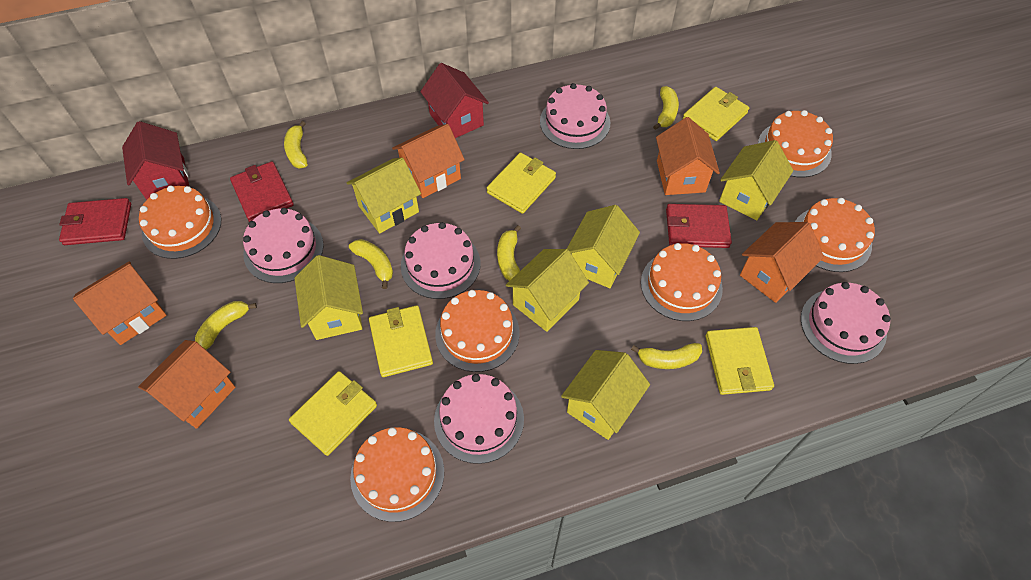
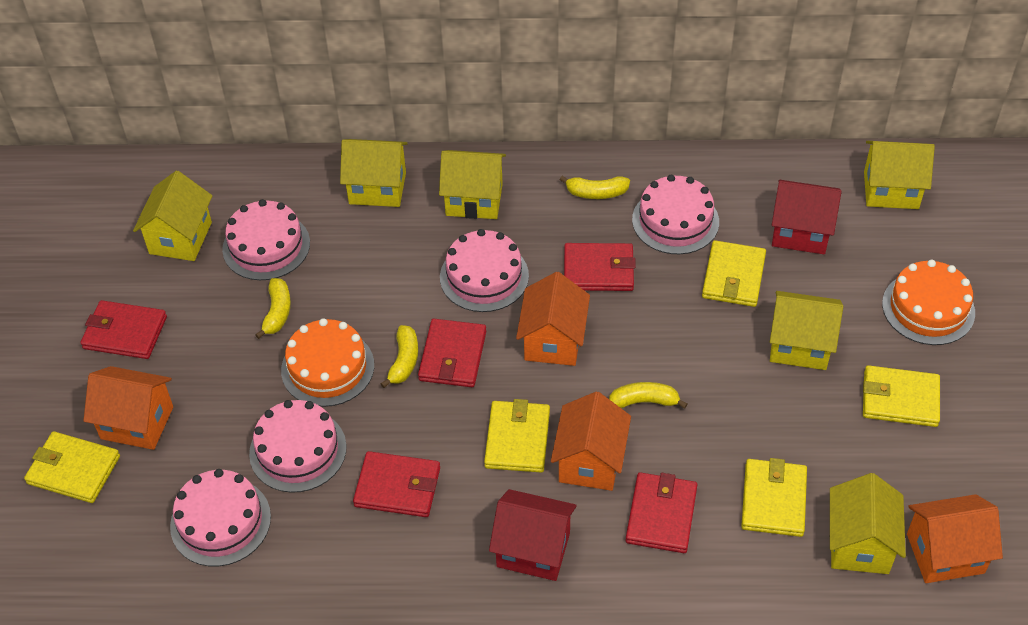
orange cake: [139,186,221,259] [350,427,444,522] [435,290,520,372] [641,243,723,321] [758,110,833,177] [795,198,875,272] = 6 -> [281,318,374,407] [882,260,975,345] = 2
orange house: [73,262,166,345] [138,340,235,429] [392,124,465,198] [656,117,720,195] [740,222,824,303] = 5 -> [83,366,173,450] [516,272,590,366] [551,391,631,491] [907,494,1003,583] = 4
red wallet: [59,198,131,245] [230,161,294,222] [666,204,732,248] = 3 -> [80,300,167,359] [353,451,440,517] [418,319,486,387] [564,243,636,291] [626,472,698,553] = 5
yellow banana: [195,301,257,350] [284,121,308,168] [349,239,393,289] [497,225,521,281] [631,343,702,369] [653,86,679,130] = 6 -> [255,278,291,339] [381,325,418,388] [560,176,630,199] [609,382,688,409] = 4

